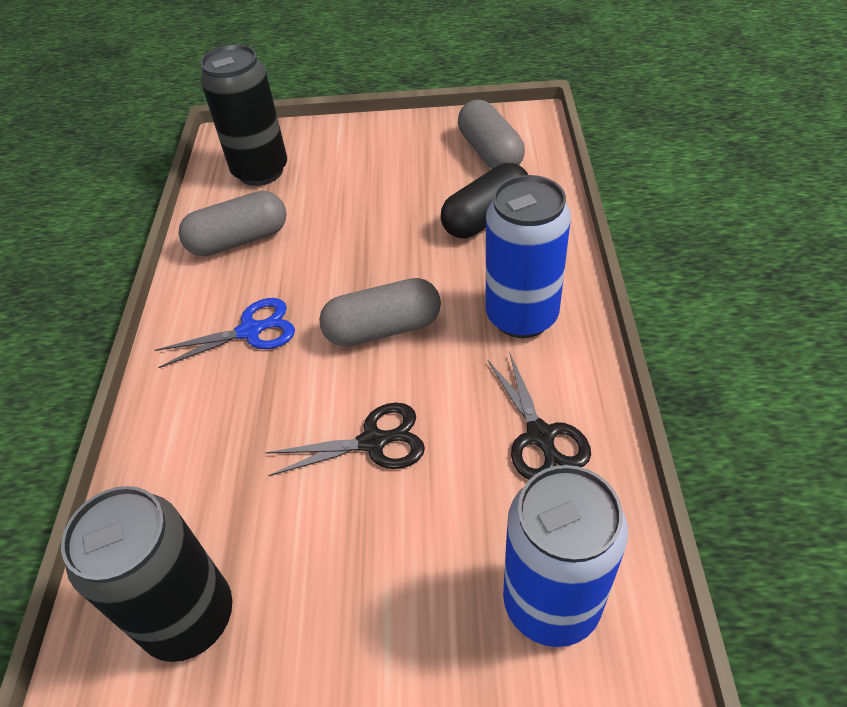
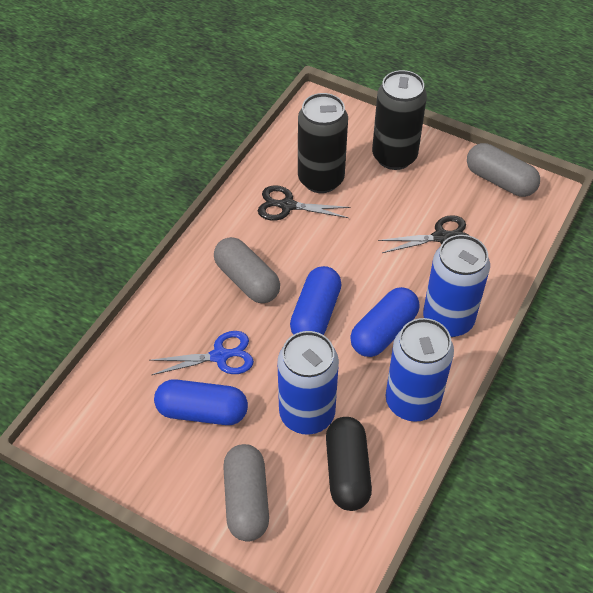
blue can: [486,175,571,338] [503,465,628,647] = 2 -> [277,331,339,435] [386,318,454,422] [423,235,490,337] = 3
blue capsule: none = 0 -> [154,379,248,425] [290,266,341,335] [350,287,420,357] = 3

